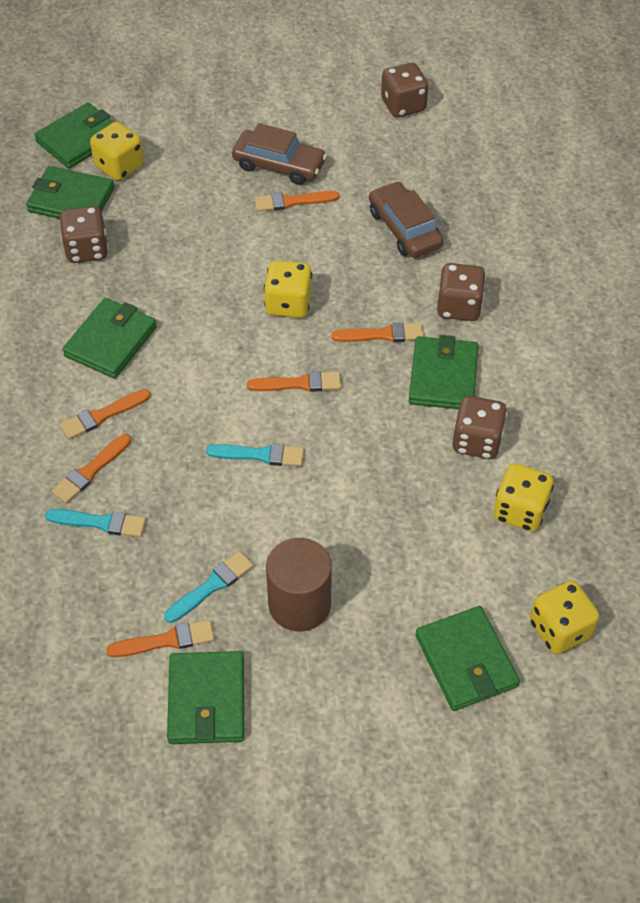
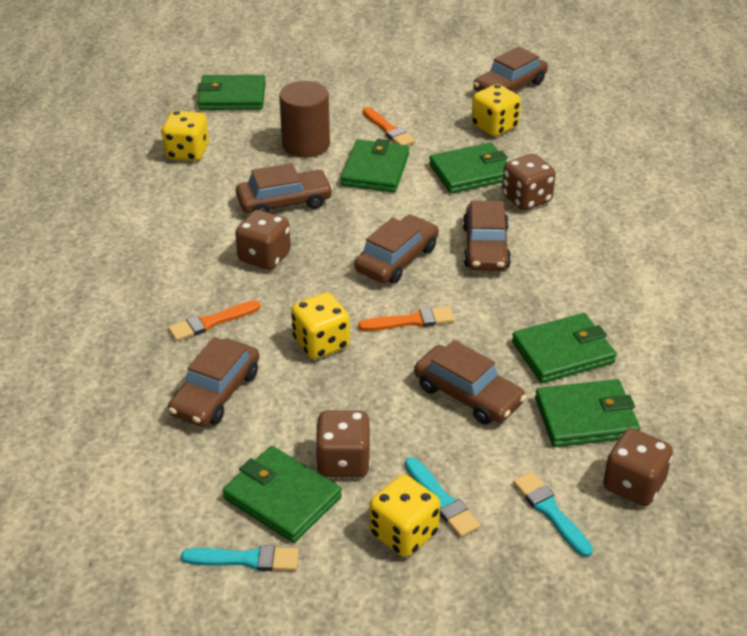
brown car: [232,123,327,185] [369,181,443,258] = 2 -> [168,337,259,427] [236,163,333,213] [354,215,439,284] [414,340,526,425] [463,200,511,271] [473,46,548,92] = 6
orange brush: [52,434,131,504] [60,389,151,439] [106,620,214,657] [247,371,341,392] [254,191,339,212] [332,322,424,342] = 6 -> [168,300,261,341] [358,306,454,331] [363,107,415,145] = 3

